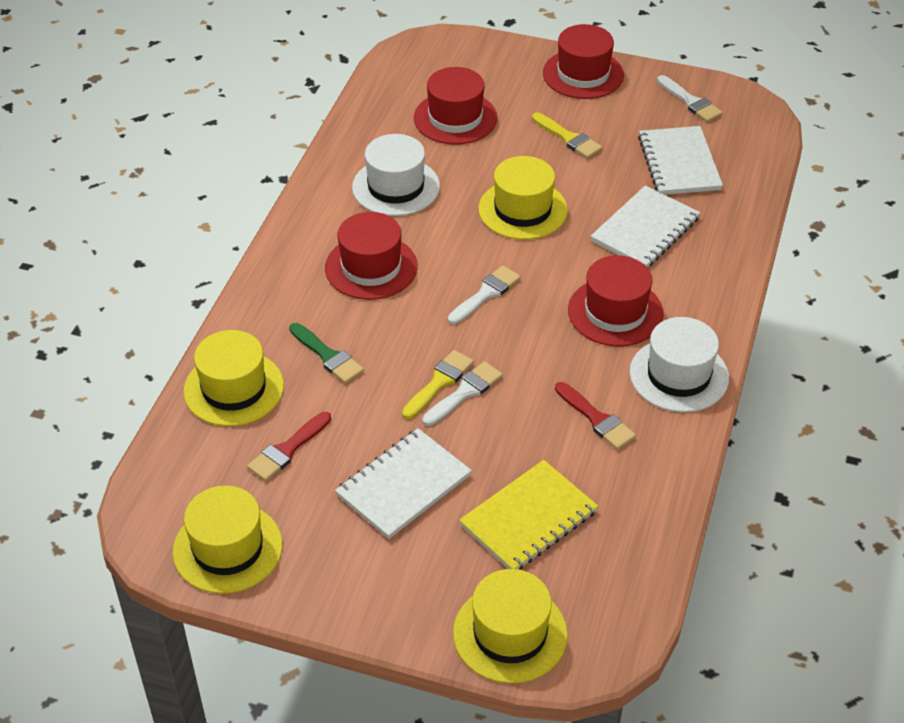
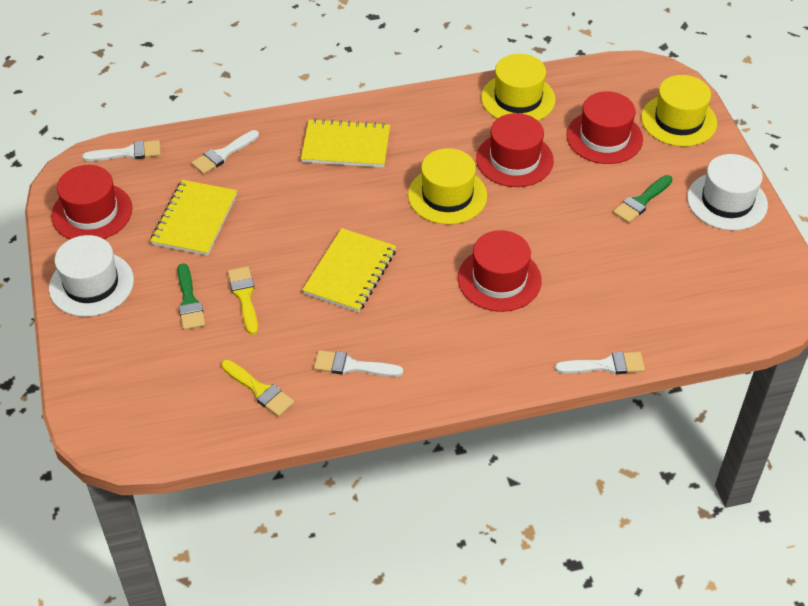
green brush: [289,323,364,383] = 1 -> [178,263,205,330] [613,175,673,223] = 2
red brush: [247,412,331,481] [555,382,636,450] = 2 -> none = 0
white brush: [422,361,503,426] [448,265,521,324] [657,75,723,122] = 3 -> [82,140,161,161] [191,130,259,174] [314,350,403,377] [555,352,645,374] = 4
white notebook: [335,428,472,539] [590,185,700,268] [638,126,723,195] = 3 -> none = 0
yellow hat: [172,485,283,594] [183,330,284,426] [453,569,568,684] [478,156,568,240] = 4 -> [408,148,487,225] [481,54,556,121] [641,75,717,147] = 3
yellow notebook: [459,460,598,570] = 1 -> [151,180,237,256] [301,118,390,168] [302,228,396,312] = 3

